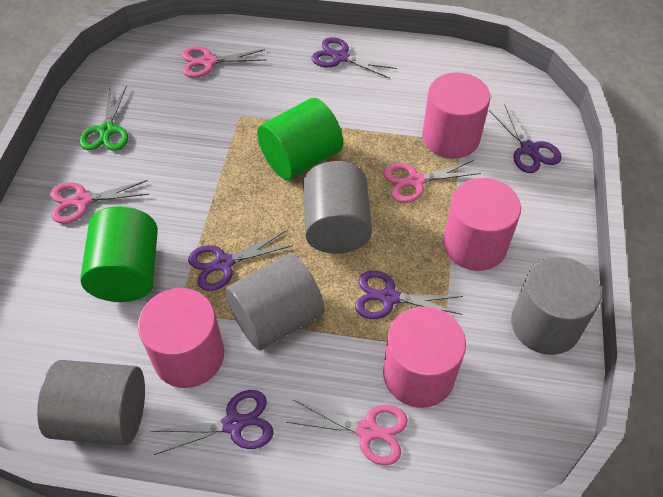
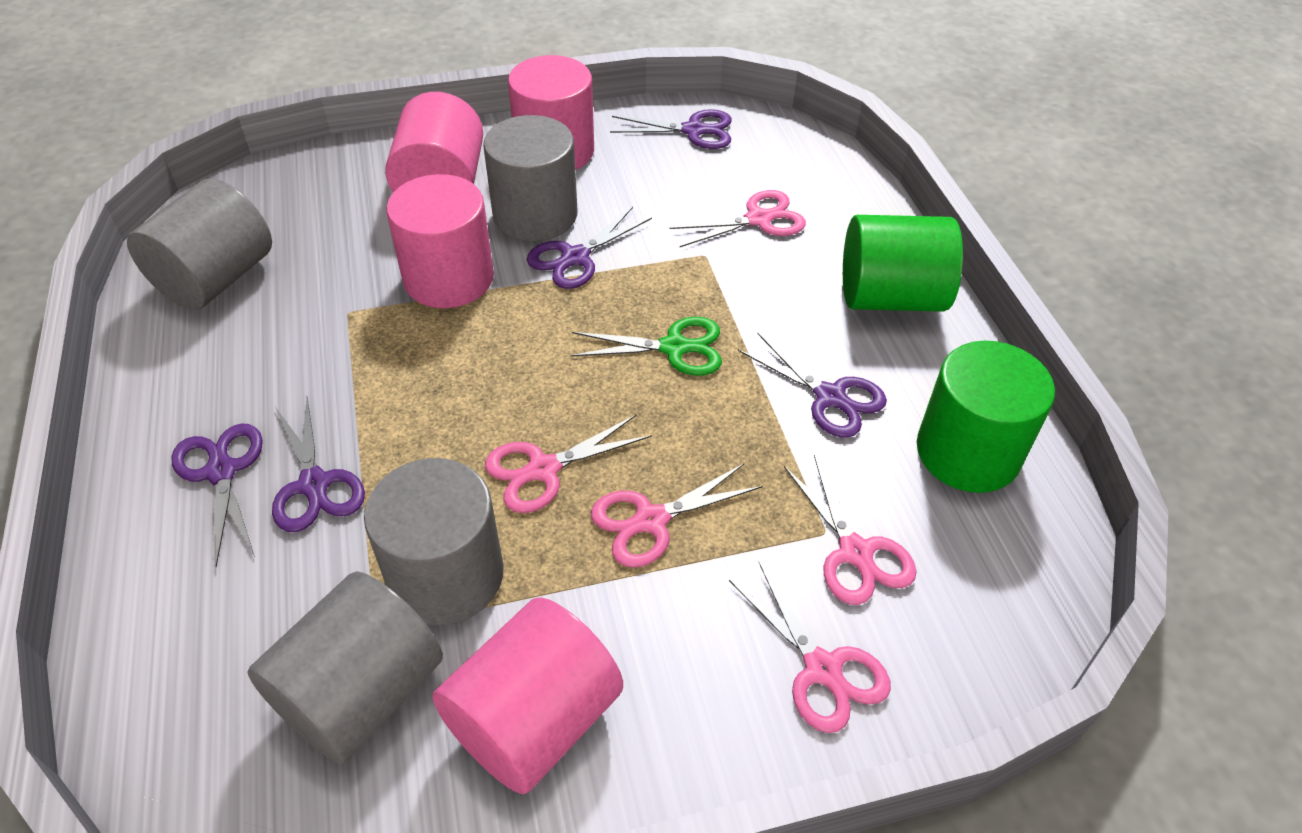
pink scissors: [51,180,150,224] [182,46,266,78] [286,400,408,465] [383,160,481,203] = 4 -> [485,415,652,513] [591,463,762,568] [670,190,806,247] [729,562,891,733] [784,455,917,605] = 5

